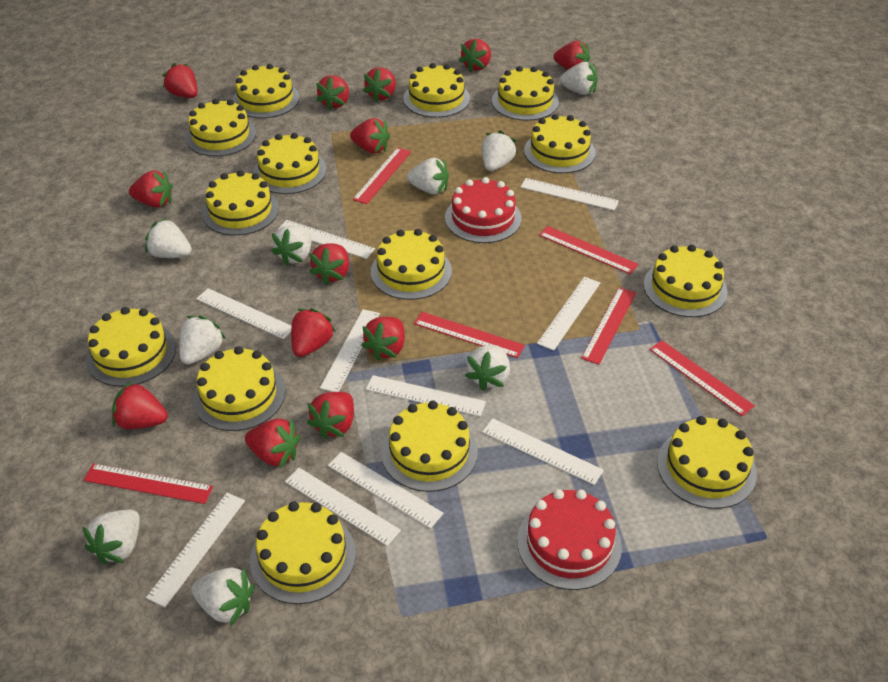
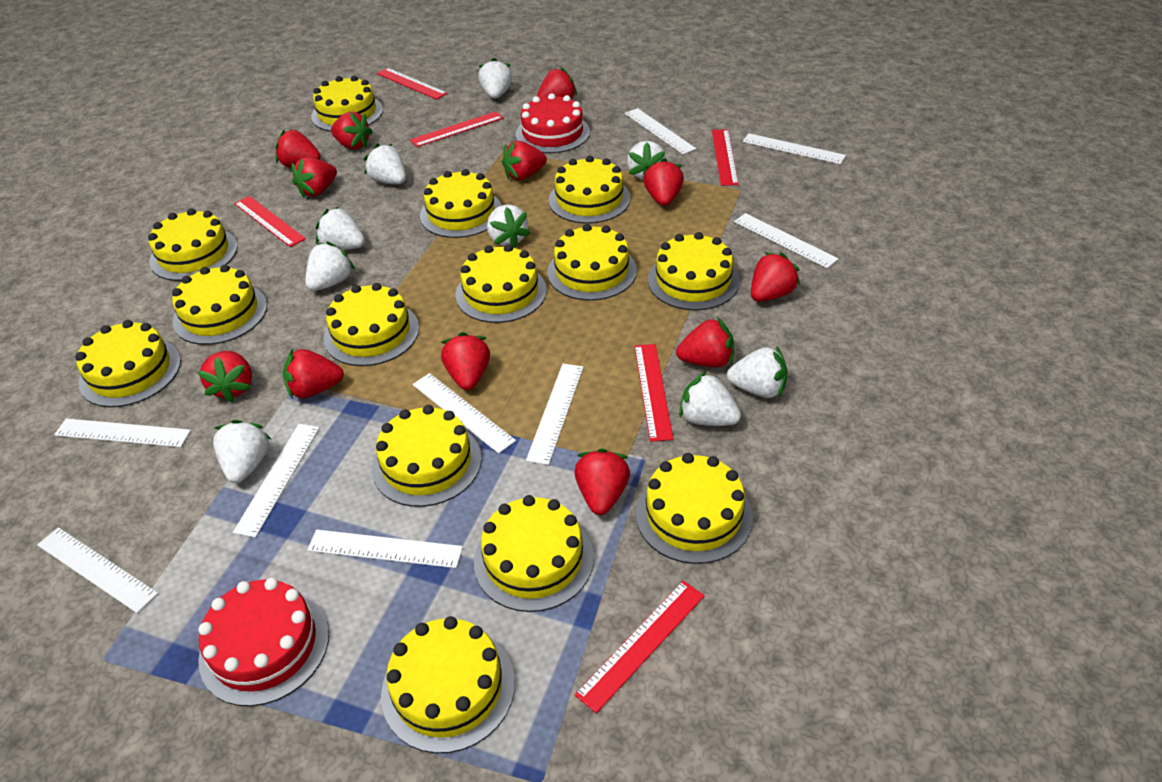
red strawberry: [112,381,168,429] [129,170,173,208] [162,63,197,98] [245,419,300,468] [291,308,336,357] [307,392,354,439] [309,243,349,285] [316,75,349,111] [350,118,390,153] [361,317,405,361] [363,67,396,103] [459,39,491,72] [554,41,590,70] = 13 -> [197,351,252,403] [275,129,321,167] [283,349,344,399] [292,157,337,197] [331,112,373,149] [441,332,490,390] [502,141,547,180] [537,67,577,99] [575,449,630,515] [644,158,684,206] [676,317,734,367] [751,252,800,302] = 12
white ruler: [146,493,245,607] [196,288,291,339] [278,220,375,259] [285,468,401,546] [320,309,380,392] [328,452,444,529] [366,375,486,417] [482,418,604,485] [521,178,619,211] [537,277,600,351] = 10 -> [37,527,158,613] [54,419,191,447] [233,424,320,538] [307,530,463,568] [412,373,516,454] [526,364,584,465] [625,108,696,154] [734,213,839,268] [743,133,846,164] = 9

